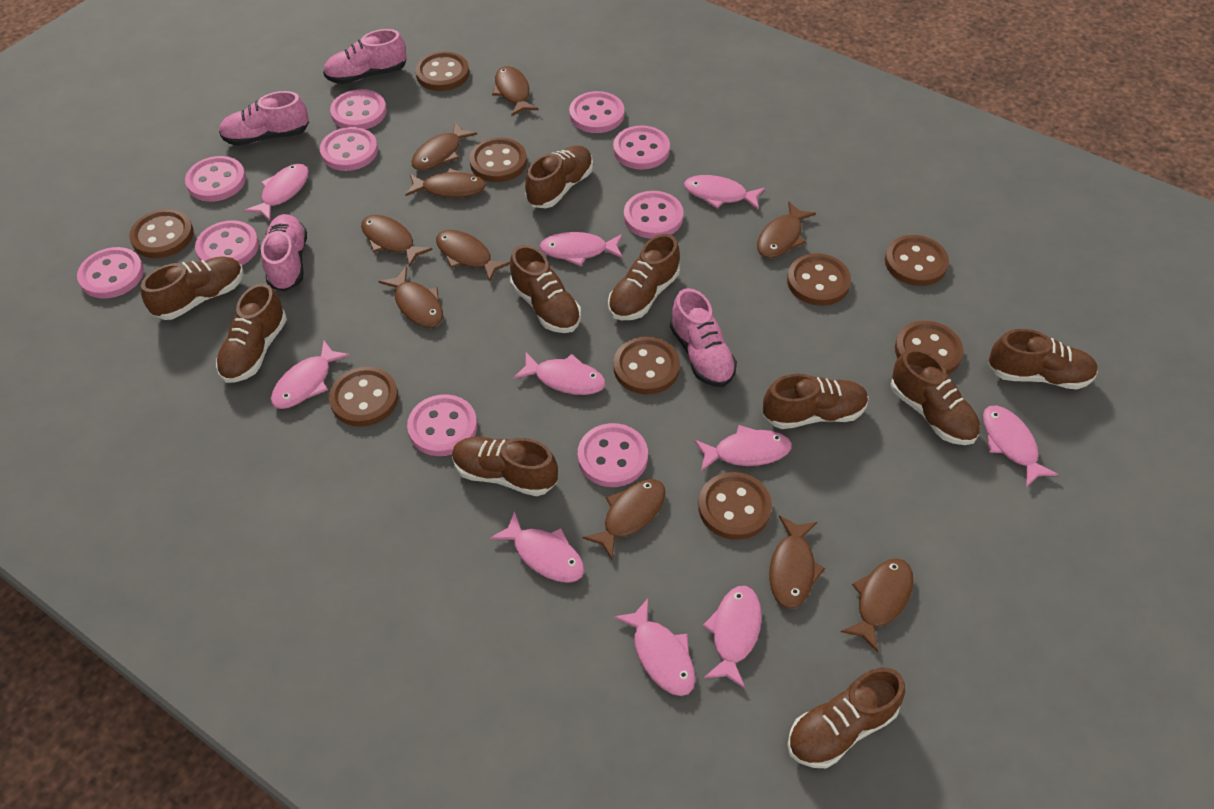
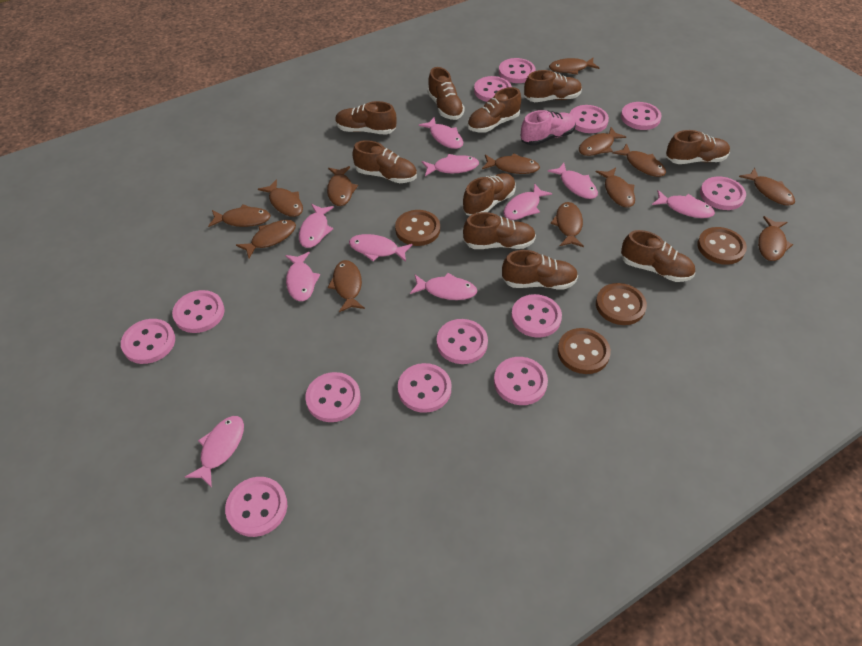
brown button: [129,209,194,258] [329,367,398,427] [415,52,469,91] [469,138,527,182] [614,337,680,394] [698,472,772,540] [787,253,851,306] [885,235,949,286] [895,321,964,375] = 9 -> [395,210,440,246] [557,328,611,374] [596,283,647,325] [697,227,747,265] = 4
brown fish: [361,215,433,267] [378,267,443,328] [405,168,486,198] [411,122,477,170] [436,230,510,282] [492,66,539,116] [583,479,666,559] [757,201,816,258] [769,516,825,609] [841,558,914,653] = 10 -> [208,204,271,227] [236,220,296,258] [258,179,303,217] [327,166,358,206] [328,260,365,312] [482,153,540,174] [549,58,599,75] [550,202,584,247] [579,127,626,156] [596,167,635,207] [613,143,666,177] [739,168,795,206] [758,216,793,261] = 13
pink button: [77,247,144,299] [185,156,246,202] [195,220,259,265] [320,127,378,171] [330,89,387,129] [407,394,477,456] [569,91,624,133] [578,423,648,487] [613,126,670,170] [624,191,683,239] = 10 -> [121,319,175,364] [172,290,225,333] [225,477,287,537] [305,372,360,422] [398,363,452,413] [437,319,488,364] [474,76,512,102] [494,357,548,405] [499,58,536,83] [511,294,562,338] [569,105,609,133] [621,102,662,130] [700,177,746,210] = 13
pink shoe: [219,91,309,146] [261,214,307,291] [323,29,406,84] [670,288,737,387] = 4 -> [521,110,576,146] = 1

